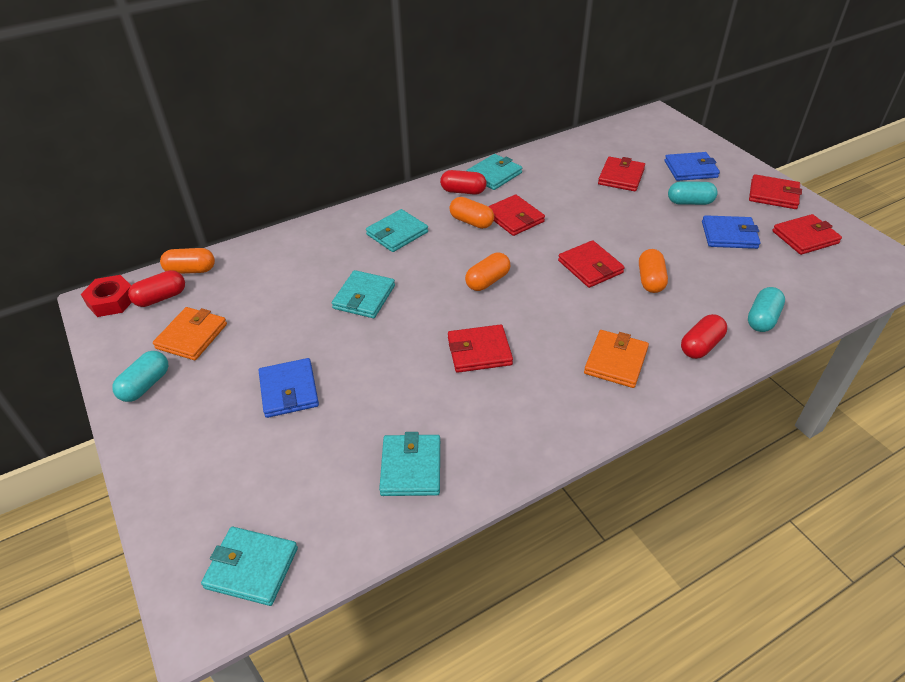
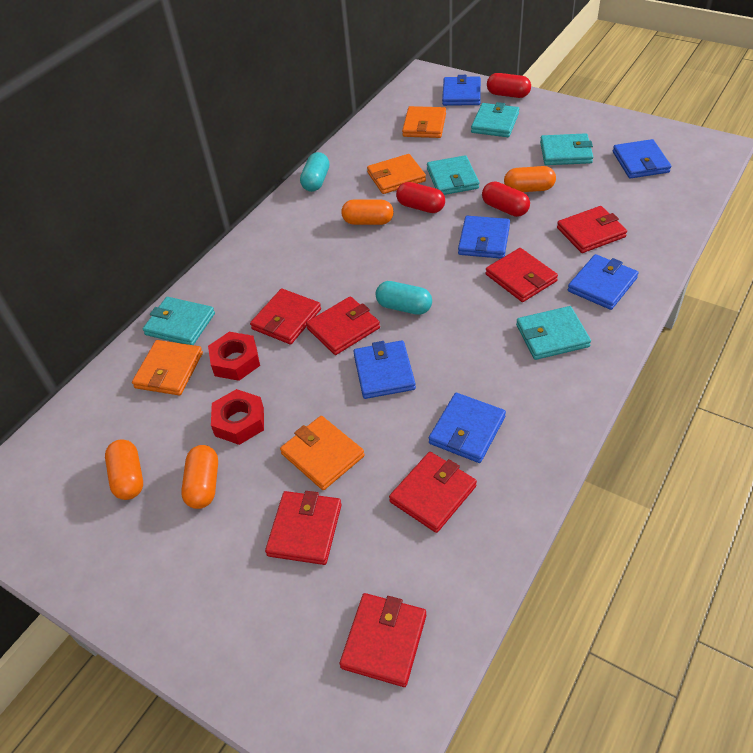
blue wallet: [259,358,319,418] [665,152,720,181] [702,215,761,249] = 3 -> [353,340,416,399] [429,393,506,463] [442,75,481,106] [458,216,510,259] [568,254,638,310] [613,139,671,179] = 6
orange wallet: [153,307,227,360] [584,330,649,388] = 2 -> [132,340,203,395] [280,416,365,490] [367,154,426,194] [402,106,446,138] = 4
red nut: [81,275,132,317] = 1 -> [208,332,260,381] [211,389,264,445] = 2
red wallet: [448,324,513,373] [488,194,545,236] [558,240,625,288] [598,157,645,191] [749,174,802,209] [772,214,842,255] = 6 -> [250,289,321,345] [265,491,342,565] [306,296,380,355] [340,593,426,687] [389,452,477,533] [485,248,558,302] [557,206,627,253] = 7
turquoise capsule: [112,351,168,402] [668,181,718,205] [748,287,785,332] = 3 -> [300,152,329,192] [376,281,432,315] = 2

